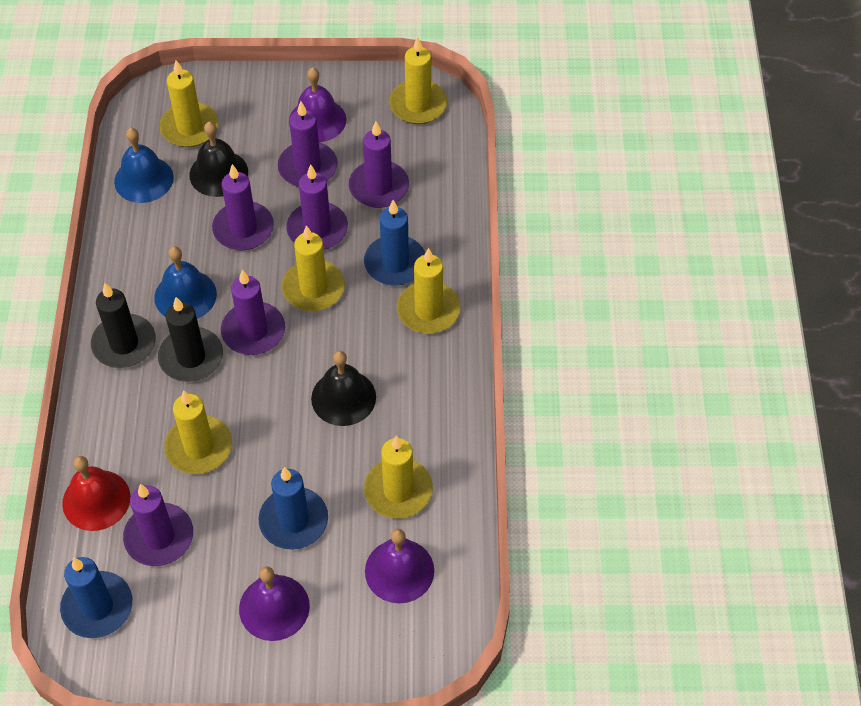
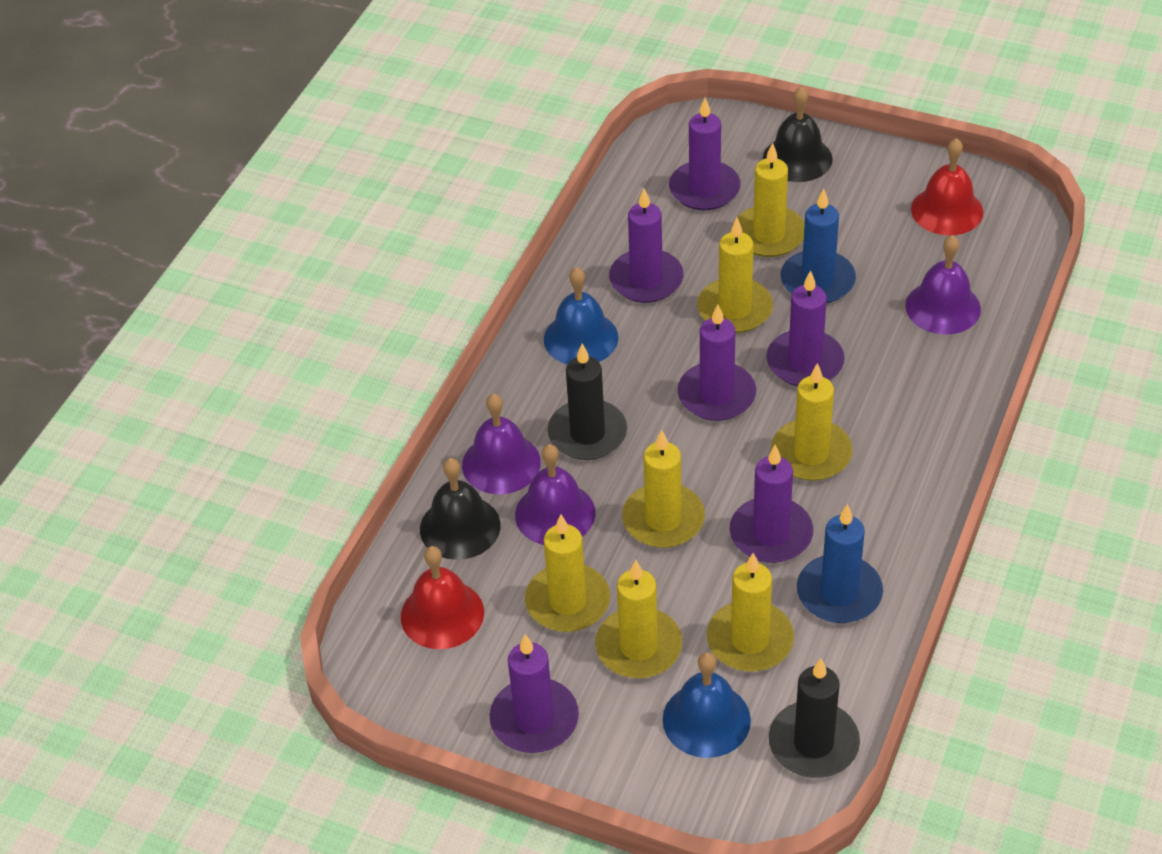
blue candle: [60,557,132,638] [259,467,328,550] [364,200,425,286] = 3 -> [781,189,856,303] [797,504,883,623] = 2
red bell: [62,456,130,531] = 1 -> [401,546,484,649] [911,138,983,235] = 2
yellow candle: [160,60,218,147] [164,390,232,474] [282,225,345,311] [364,435,433,519] [389,37,447,124] [397,248,461,334] = 6 -> [525,514,610,632] [595,560,682,678] [622,430,705,548] [697,218,773,333] [707,553,794,671] [734,142,805,257] [771,363,853,481] = 7

